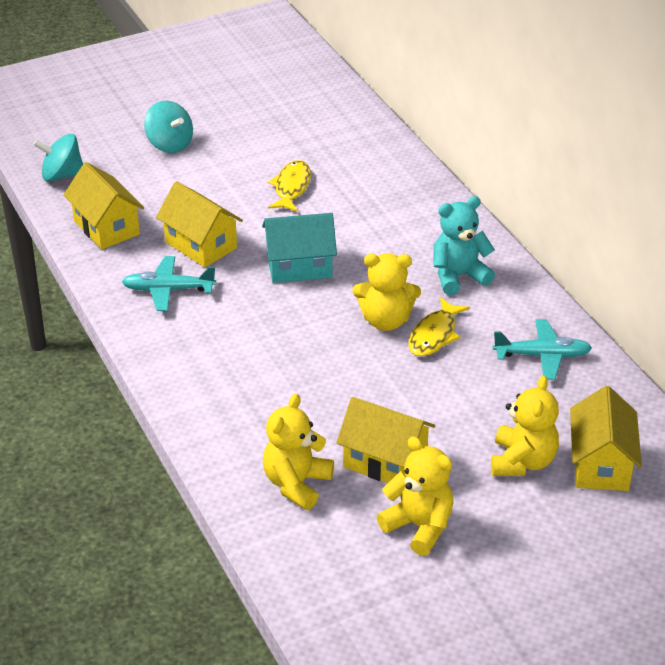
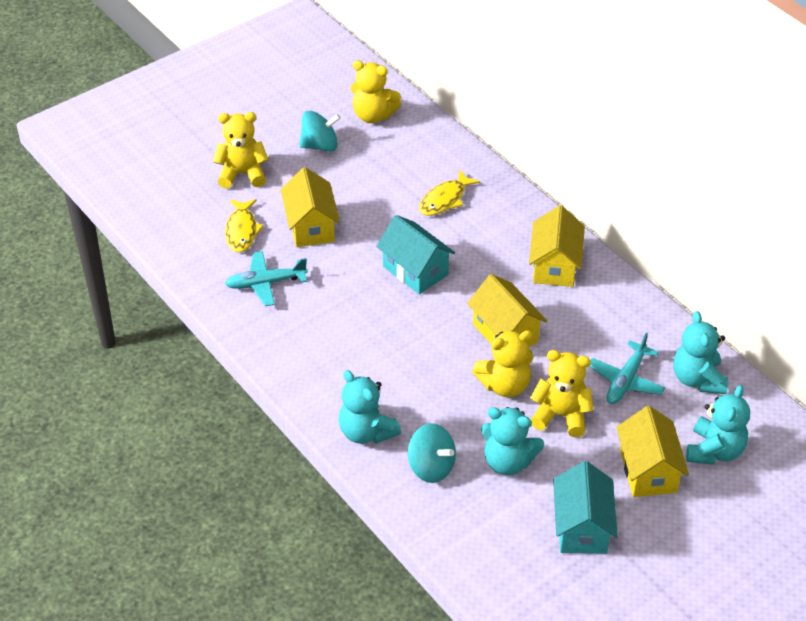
turquoise house: [262,213,337,283] = 1 -> [376,215,455,295] [553,461,618,554] = 2
turquoise teddy bear: [434,196,495,295] = 1 -> [339,370,401,444] [481,407,544,475] [673,311,728,394] [686,385,750,465] = 4

